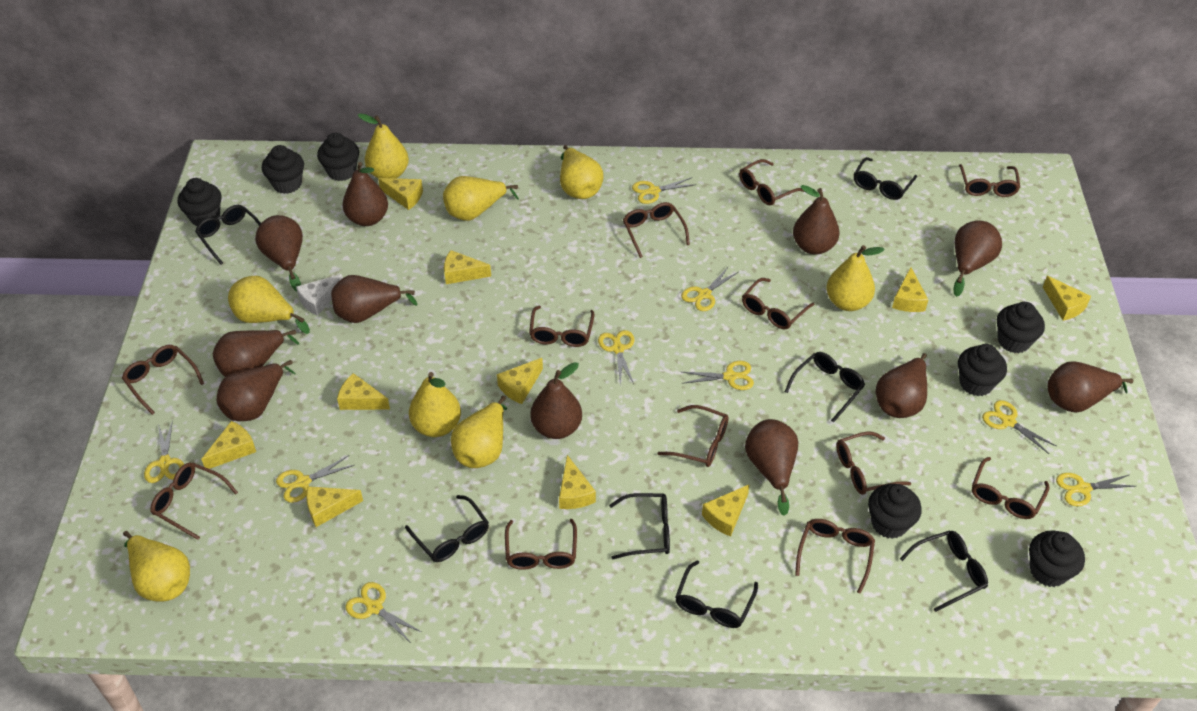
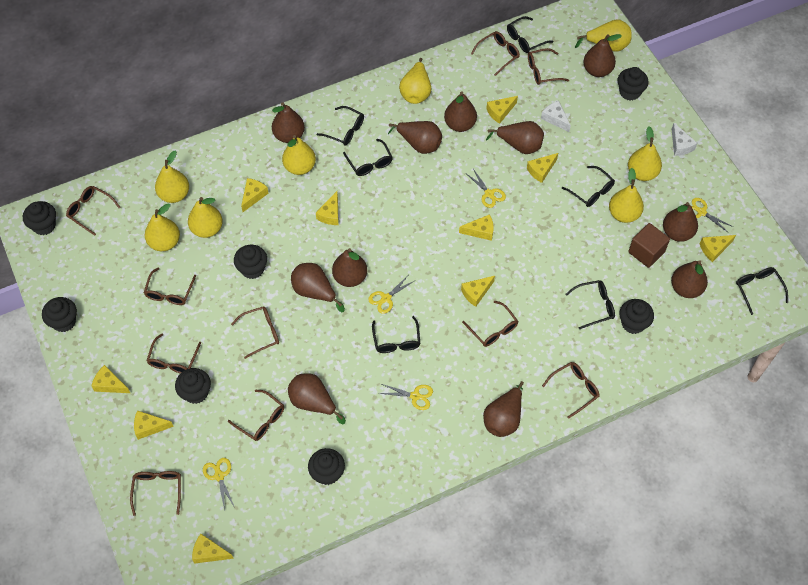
brown cube: none = 0 -> [628,223,670,268] = 1
brown glasses: [122,345,204,415] [150,462,238,540] [505,519,577,570] [529,306,594,347] [623,202,690,258] [657,405,729,467] [739,159,805,206] [742,278,815,330] [795,519,875,594] [836,431,911,495] [959,164,1020,197] [972,457,1049,519] = 12 -> [66,186,121,235] [130,471,181,516] [144,268,196,305] [146,334,201,373] [228,390,284,441] [231,306,279,359] [462,301,518,347] [471,31,520,76] [528,48,569,85] [542,362,599,419] = 10
white cheese: [296,274,343,316] = 1 -> [541,101,571,132] [671,123,697,156] = 2
yellow scissors: [144,420,184,483] [276,455,354,503] [345,582,422,643] [598,330,634,385] [632,177,697,204] [681,266,738,311] [682,361,754,390] [982,400,1056,454] [1056,473,1136,507] = 9 -> [203,458,234,511] [368,277,414,314] [378,384,433,410] [467,169,506,208] [692,198,733,233] = 5

